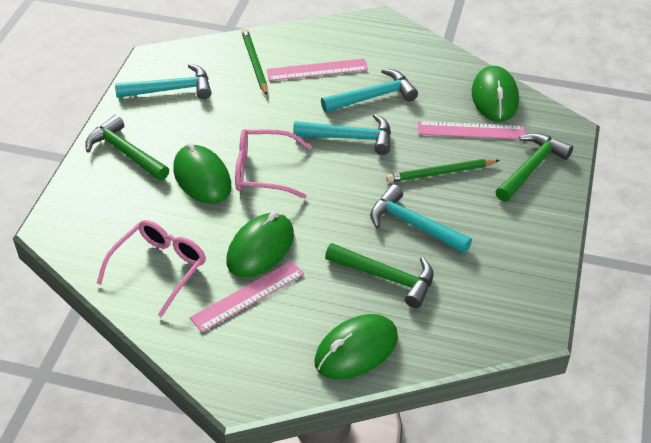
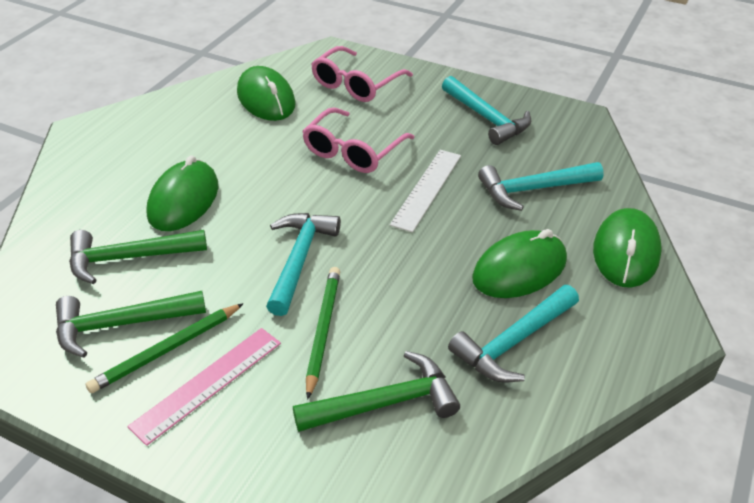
pink ruler: [190,261,304,332] [267,59,368,81] [418,121,525,139] = 3 -> [127,328,281,446] = 1
white ruler: none = 0 -> [390,150,461,232] = 1

